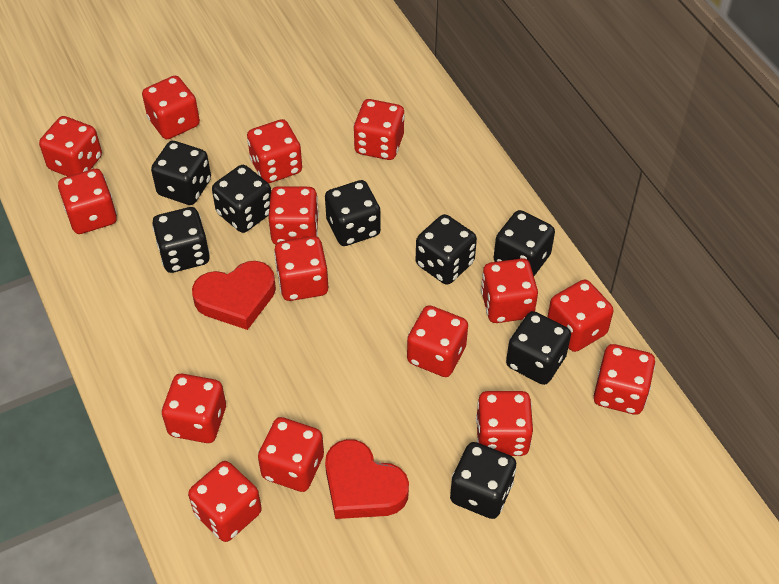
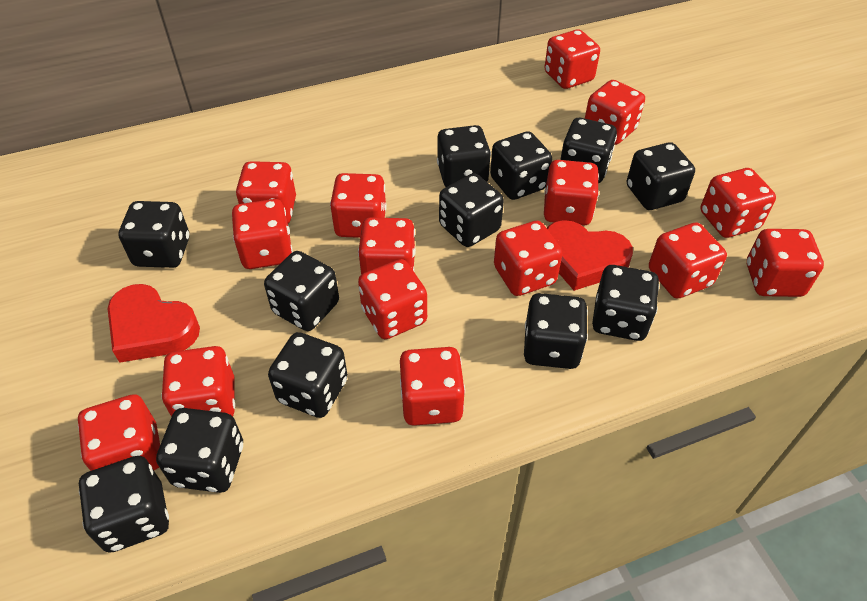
black dice: [151,141,211,205] [152,207,210,273] [212,165,271,233] [325,180,381,246] [416,214,477,285] [450,442,516,519] [494,210,555,276] [506,311,571,385] = 8 -> [79,456,169,553] [118,201,189,268] [156,408,243,493] [264,251,339,331] [268,332,348,418] [437,125,491,187] [439,173,504,247] [490,131,552,200] [524,293,588,369] [560,118,617,183] [592,265,659,341] [627,142,695,210] = 12

